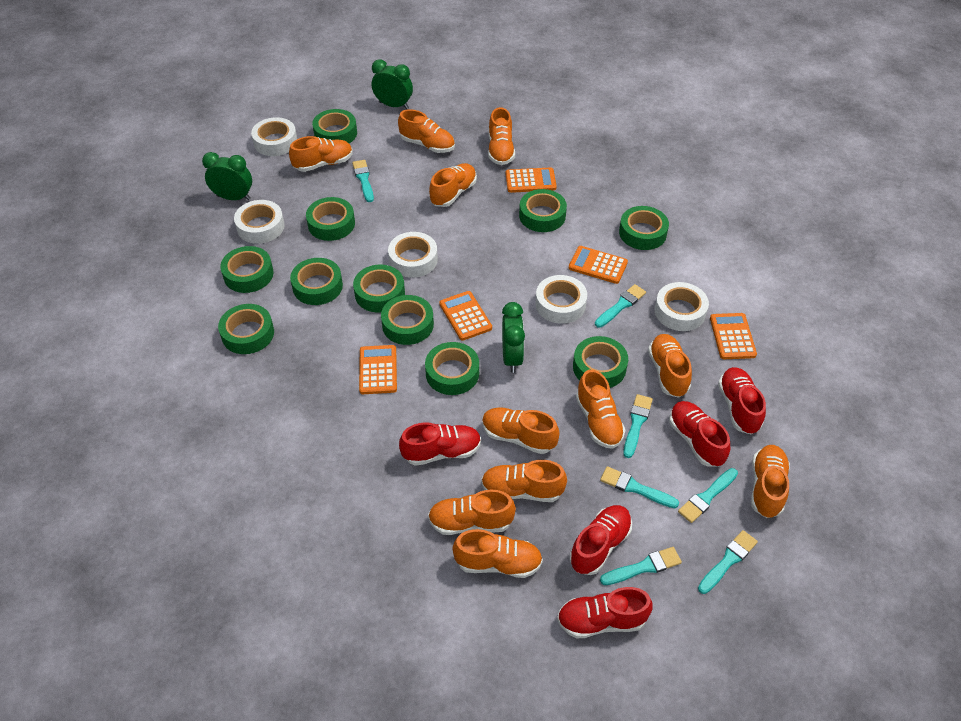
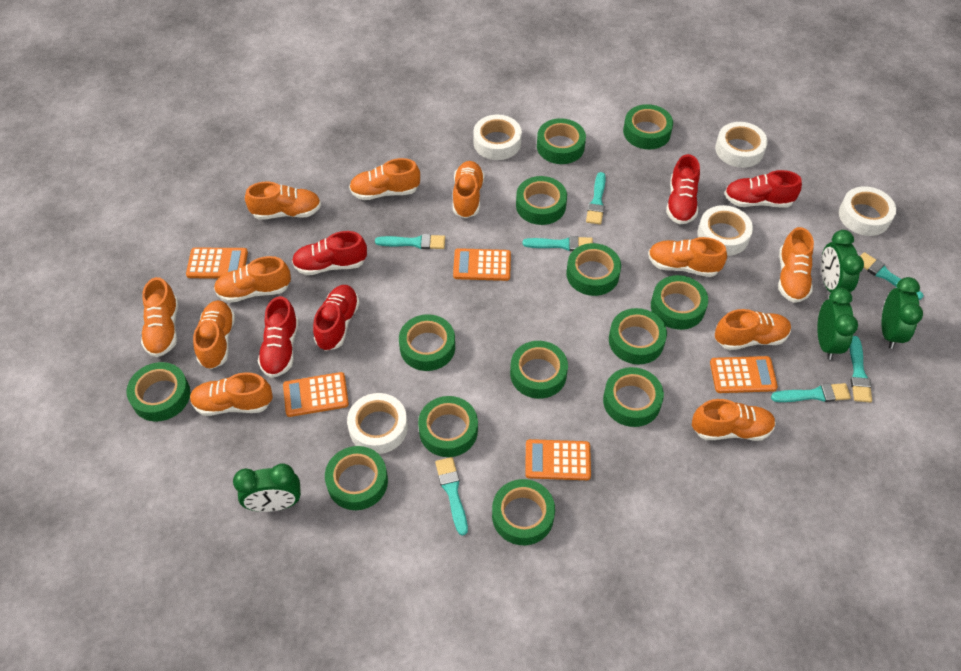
green clock: [202,152,252,200] [372,59,413,109] [502,302,525,373] = 3 -> [233,463,301,512] [817,288,858,360] [821,230,864,292] [881,277,923,349] = 4
green tape: [218,304,274,354] [220,246,274,293] [290,258,343,305] [306,197,355,241] [312,109,357,143] [353,264,405,312] [381,295,434,345] [425,342,479,395] [519,189,567,232] [573,336,628,388] [619,206,669,250] = 11 -> [126,362,190,422] [325,446,388,510] [399,314,455,371] [418,396,478,457] [492,479,555,545] [510,341,568,399] [516,176,567,225] [537,118,586,164] [566,243,621,296] [603,367,664,427] [609,308,667,364] [623,104,673,150] [651,275,708,330] = 13

